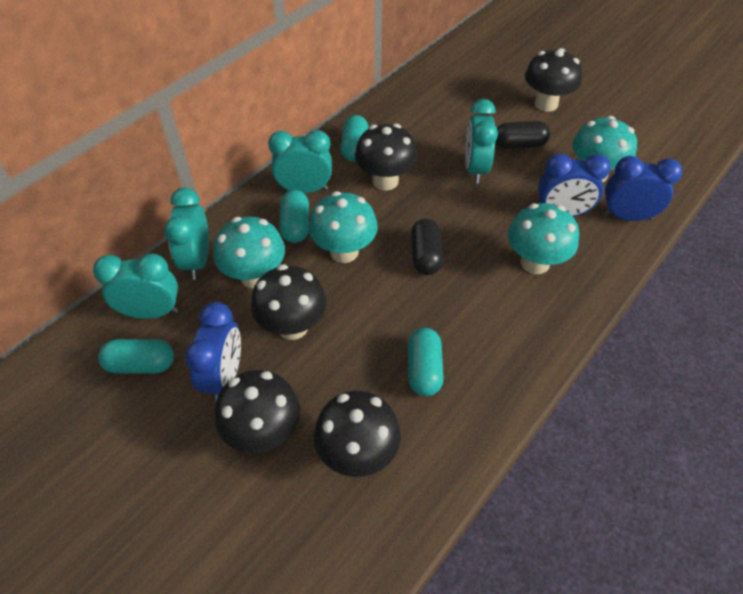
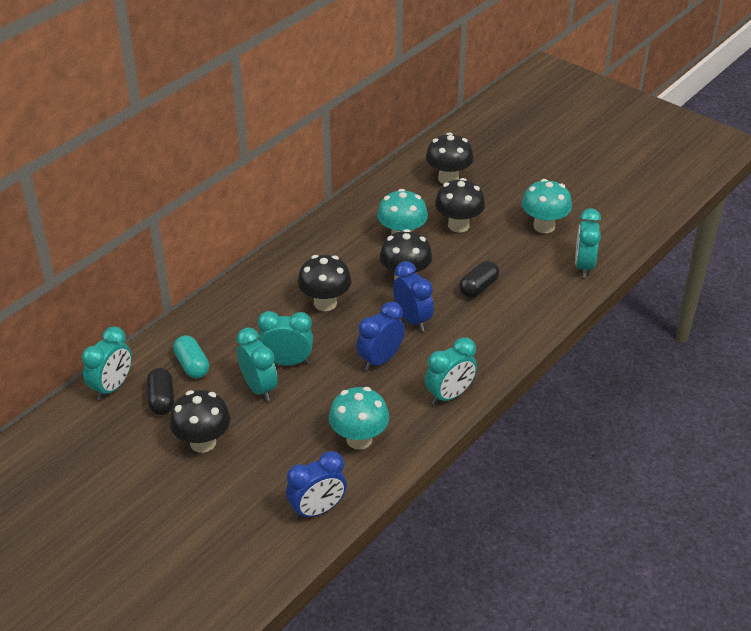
turquoise capsule: [98,339,174,374] [280,190,309,243] [340,115,369,162] [408,328,444,396] = 4 -> [173,335,209,379] = 1
turquoise clock: [93,254,179,319] [164,188,209,280] [268,130,332,193] [465,99,498,184] = 4 -> [82,326,132,400] [236,327,277,401] [258,311,313,366] [425,337,477,405] [575,208,601,278] = 5
turquoise mushroom: [213,217,285,288] [309,191,378,263] [508,203,579,274] [572,116,637,182] = 4 -> [329,387,389,450] [377,189,428,234] [522,179,572,233] = 3

